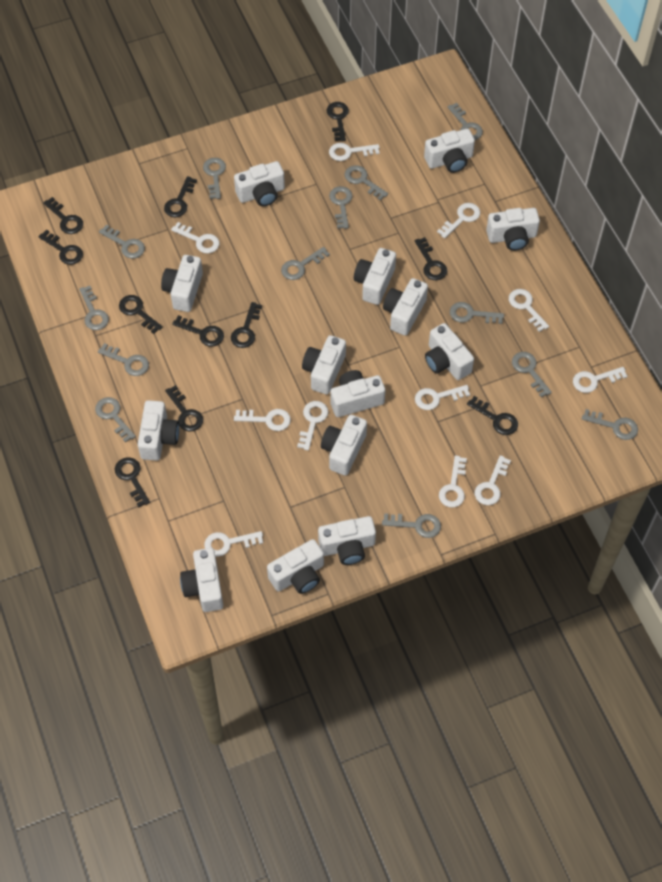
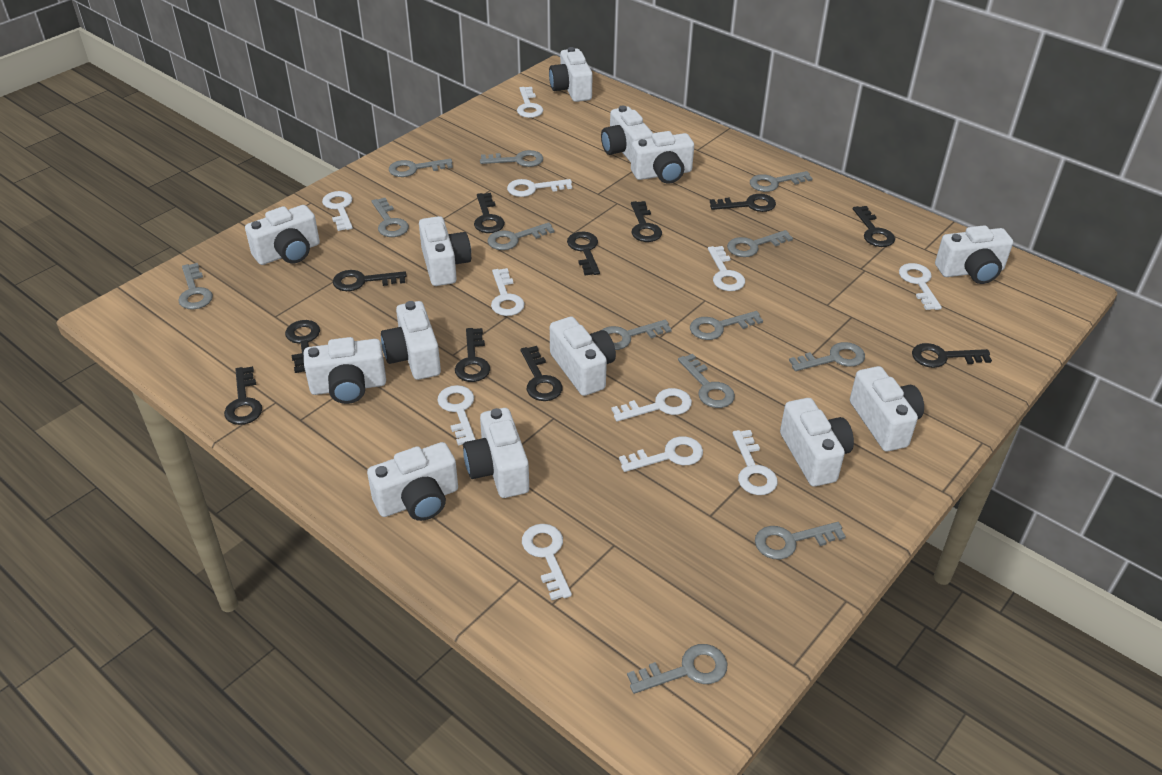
white camera: [138,400,179,461] [161,255,203,312] [180,548,223,612] [234,161,285,206] [267,539,324,594] [302,335,346,394] [318,516,376,565] [321,415,367,476] [331,370,385,417] [354,248,396,305] [383,278,428,336] [424,129,475,173] [425,323,474,380] [486,208,540,251] = 14 -> [245,205,320,265] [304,337,386,404] [367,442,458,521] [381,301,441,380] [419,216,471,286] [463,408,529,498] [549,47,593,102] [550,317,616,396] [601,106,653,162] [631,131,694,184] [780,398,854,487] [850,366,924,452] [935,225,1013,284] = 13

